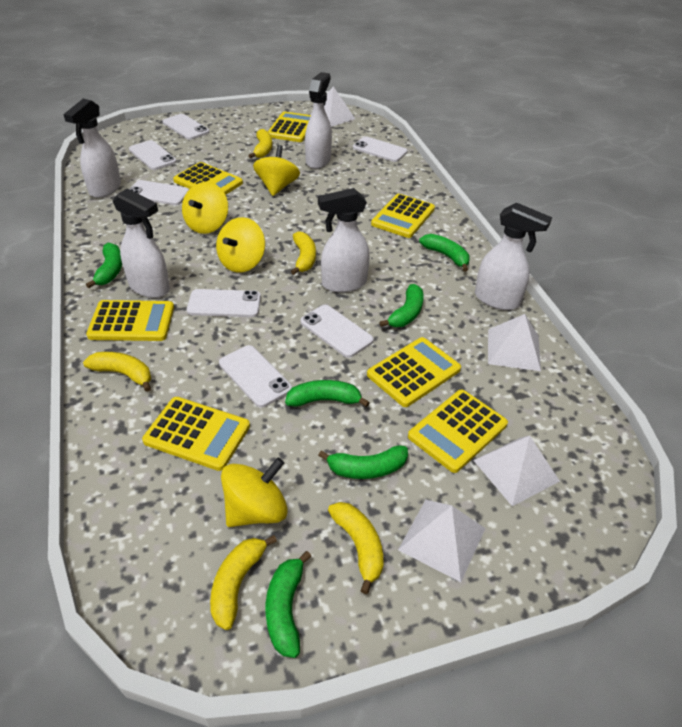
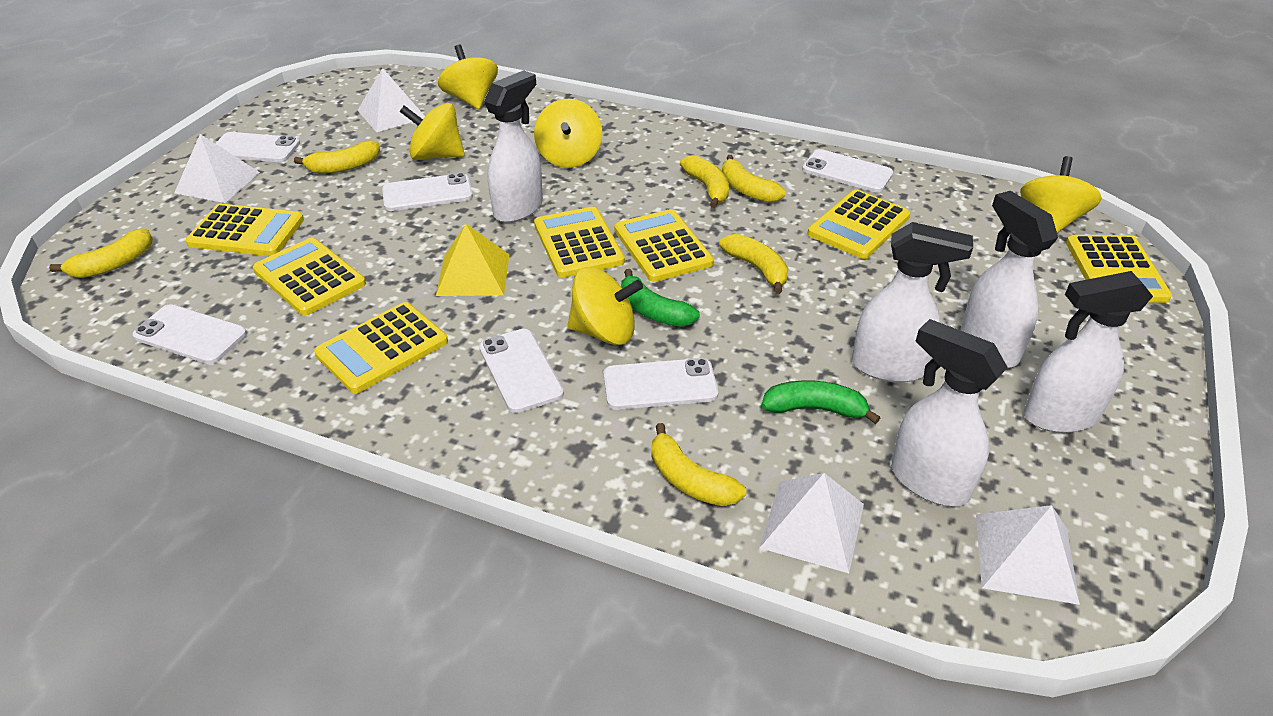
green banana: [86,243,122,288] [266,551,312,658] [285,380,370,407] [318,446,408,479] [379,284,424,327] [419,234,470,272] = 6 -> [621,269,700,327] [761,380,880,424] = 2
white phone: [129,140,177,170] [130,180,189,206] [163,114,209,140] [187,289,261,317] [219,345,292,408] [300,305,374,358] [353,136,408,162] = 7 -> [132,304,247,364] [215,132,300,162] [382,173,473,211] [479,329,564,413] [604,358,718,410] [802,149,893,192] = 6
yellow banana: [83,352,151,392] [210,535,277,630] [248,129,272,158] [291,231,316,275] [328,502,383,594] = 5 -> [49,229,153,278] [294,141,380,173] [652,423,746,506] [680,155,729,208] [719,234,788,294] [722,155,786,203] = 6
yellow pyramid: none = 0 -> [436,224,509,296] = 1
yellow spinning top: [182,182,228,234] [216,217,265,273] [221,457,288,527] [253,145,300,196] = 4 -> [399,103,465,160] [438,45,498,109] [534,98,602,168] [567,267,643,345] [1020,156,1102,233] = 5

